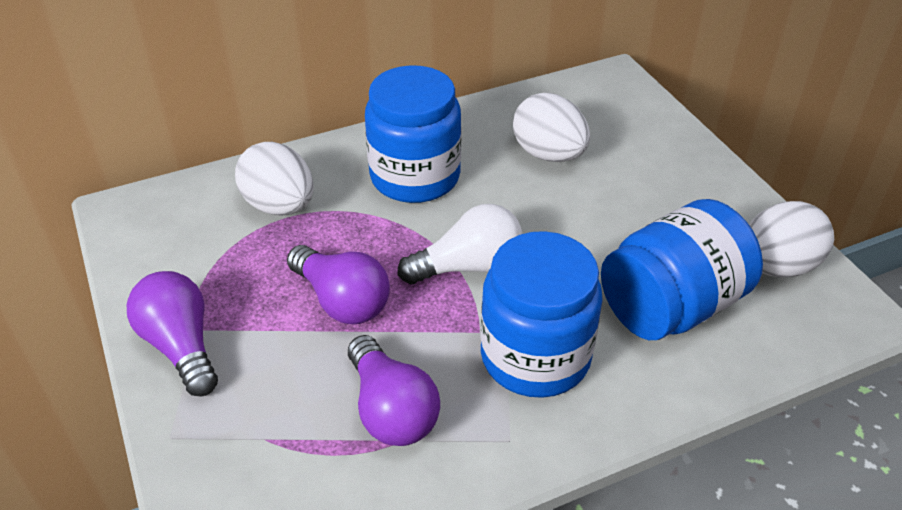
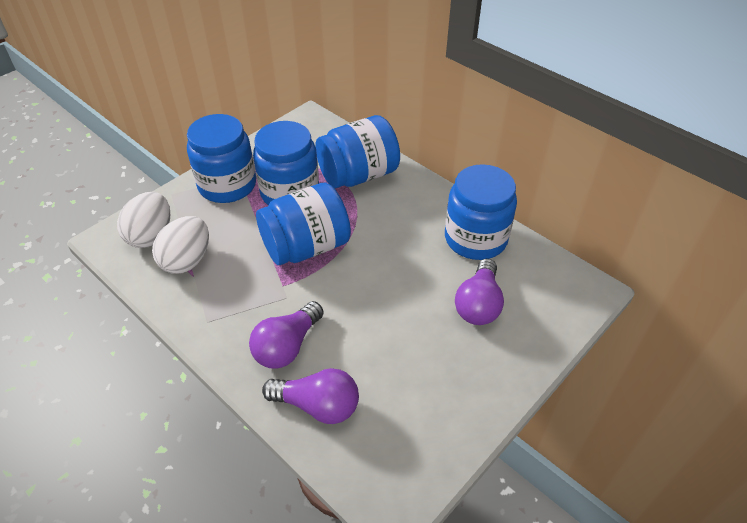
blue jar: [365,65,461,203] [480,231,603,398] [601,199,763,340] = 3 -> [187,114,256,203] [253,121,319,205] [256,183,351,265] [315,115,400,188] [445,164,517,260] = 5
white egg: [235,142,314,216] [513,93,590,162] [749,201,834,277] = 3 -> [117,192,170,248] [152,216,209,274] = 2
white light bulb: [398,204,523,284] = 1 -> none = 0

